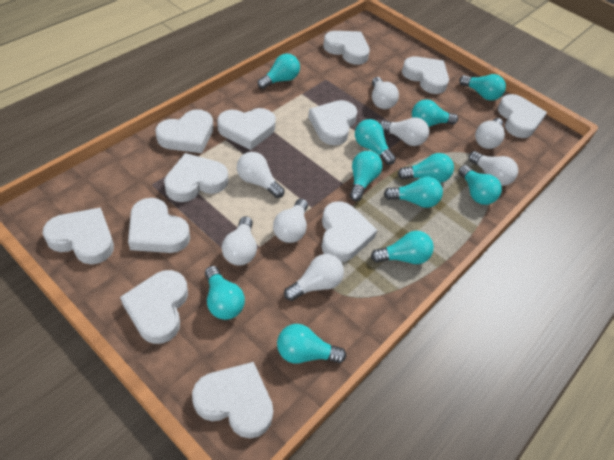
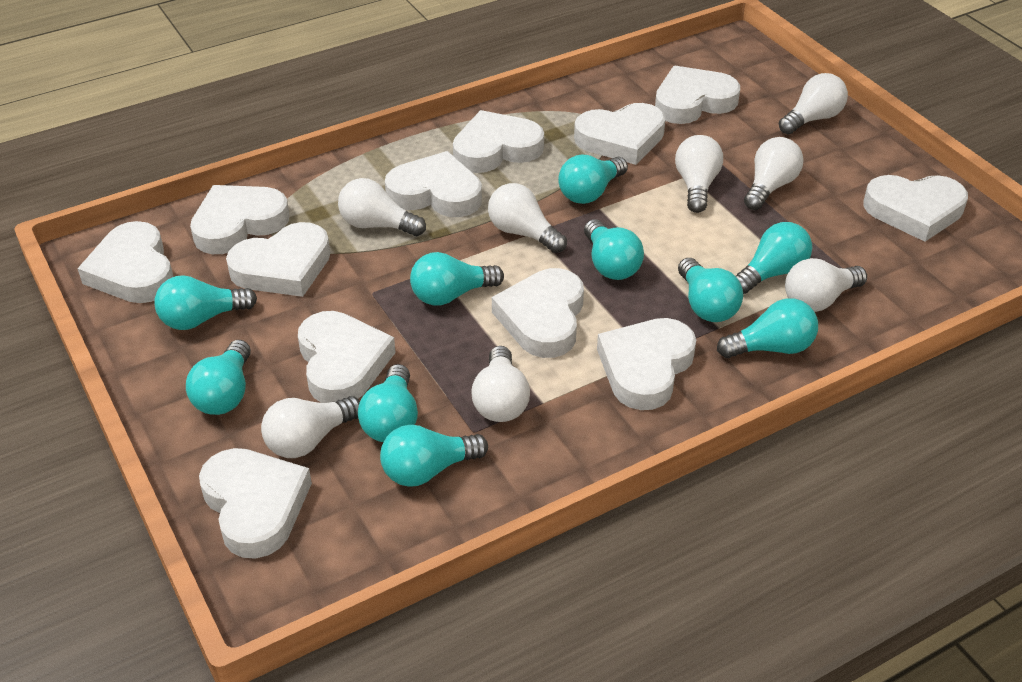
turquoise light bulb: [205,266,245,320] [258,54,300,89] [277,324,346,364] [350,151,382,201] [355,119,396,165] [371,231,434,264] [384,177,443,208] [398,153,454,183] [412,99,458,127] [459,74,506,101] [459,165,502,205] = 11 -> [154,275,257,330] [186,340,251,415] [358,364,418,442] [380,425,488,487] [410,252,504,306] [558,155,628,204] [584,219,644,280] [678,258,743,322] [717,298,818,358] [736,222,812,294] = 10

